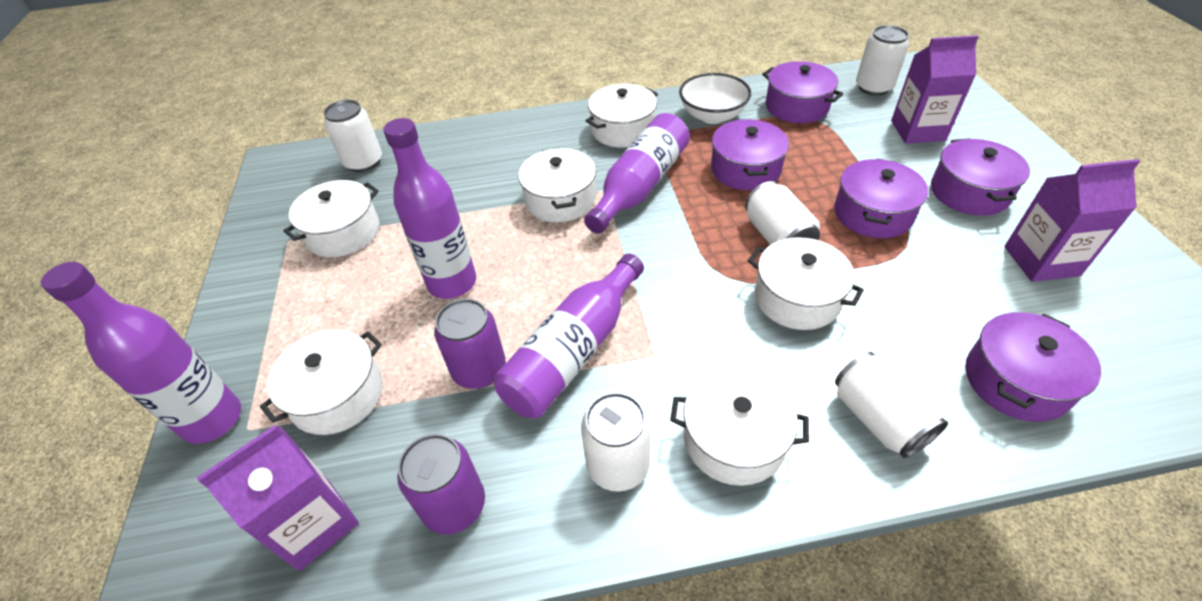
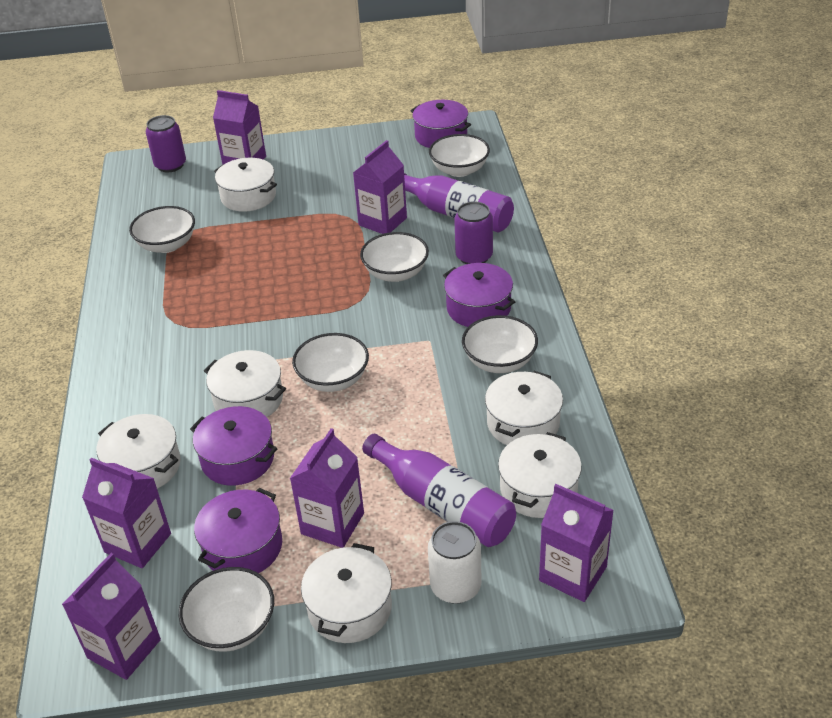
purple bottle: [41,262,241,444] [383,118,476,299] [494,254,644,418] [584,113,690,234] = 4 -> [362,434,516,547] [404,173,514,233] = 2
purple carton: [197,425,359,571] [891,35,979,144] [1004,159,1140,282] = 3 -> [62,553,161,680] [82,458,171,568] [213,90,266,165] [290,428,364,548] [353,140,407,234] [539,484,614,602] = 6
purple pot: [711,119,789,190] [762,61,843,123] [834,159,928,238] [931,138,1030,216] [966,312,1101,422] = 5 -> [190,406,278,486] [194,488,282,573] [411,100,471,148] [443,263,516,327] = 4
white bowl: [679,73,751,124] = 1 -> [129,206,195,253] [179,567,274,652] [292,333,369,392] [360,232,429,282] [429,134,490,177] [462,315,538,373] = 6
white can: [323,100,382,172] [581,392,651,492] [745,181,820,245] [835,352,948,458] [856,25,909,96] = 5 -> [428,521,481,604] = 1

